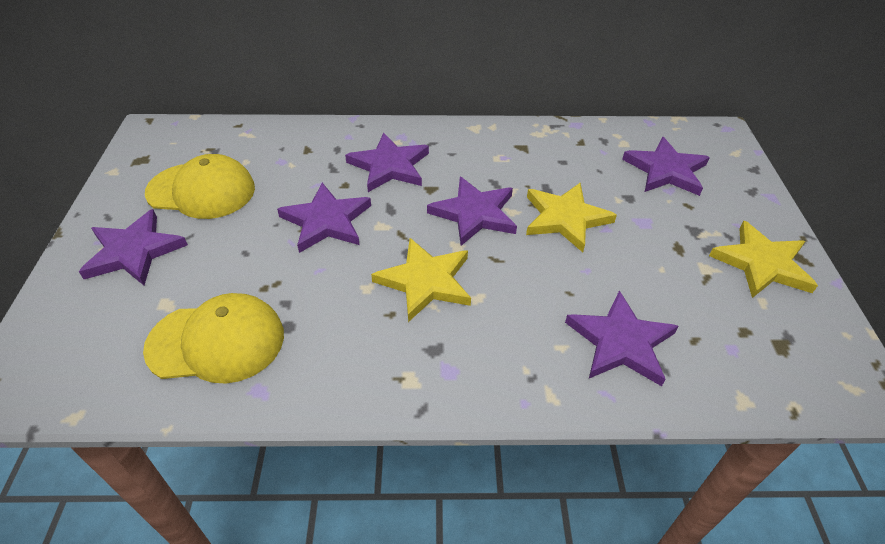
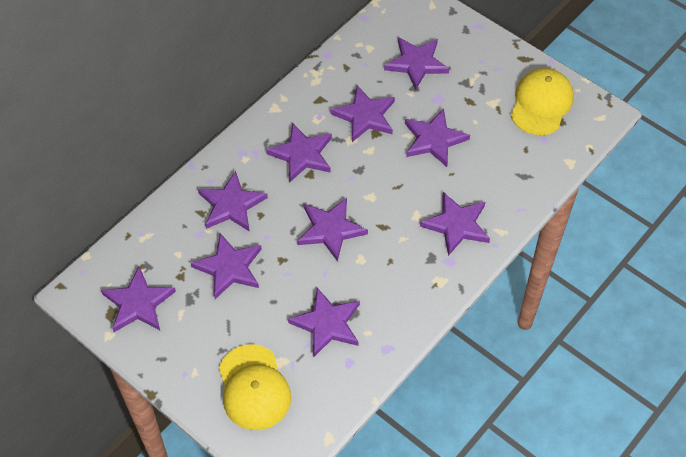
purple star: [79,209,188,285] [277,183,371,253] [345,133,429,192] [427,177,517,246] [565,290,678,386] [622,137,710,196] = 6 -> [101,266,176,332] [191,233,262,299] [198,171,268,232] [266,123,332,182] [288,288,360,357] [297,198,368,262] [330,86,395,142] [384,37,449,90] [405,109,470,167] [420,192,490,256] = 10
yellow star: [371,238,471,322] [526,183,617,252] [709,221,818,298] = 3 -> none = 0

